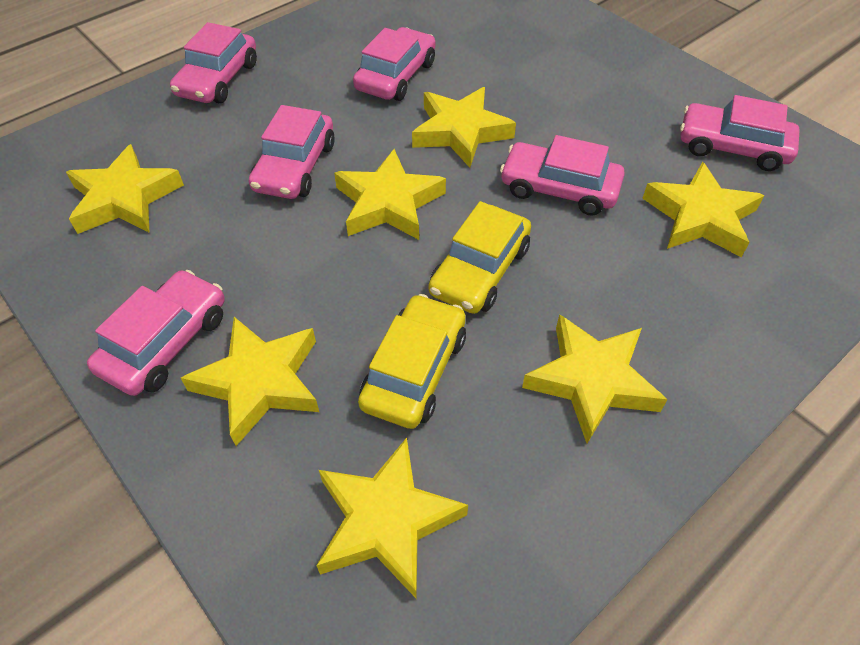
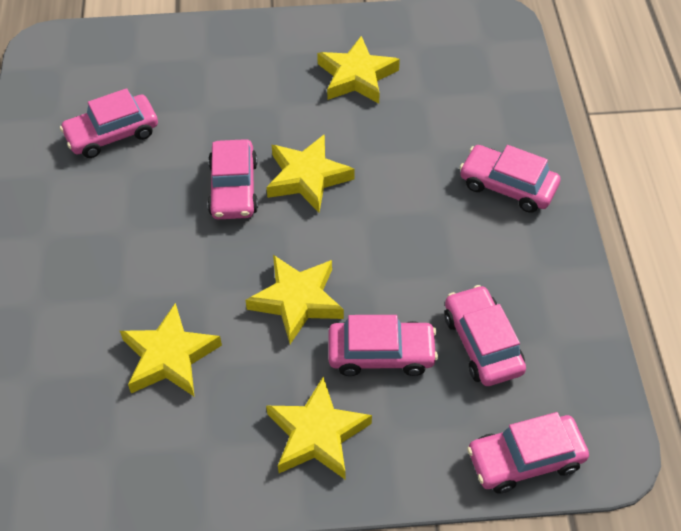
yellow car: [358,294,466,429] [428,201,531,314] = 2 -> none = 0
yellow star: [66,144,184,234] [181,317,319,446] [316,438,468,598] [334,149,446,240] [412,87,516,168] [522,314,668,444] [642,162,764,257] = 7 -> [120,303,222,396] [245,255,344,344] [266,134,355,213] [266,377,372,479] [317,36,400,104] = 5

